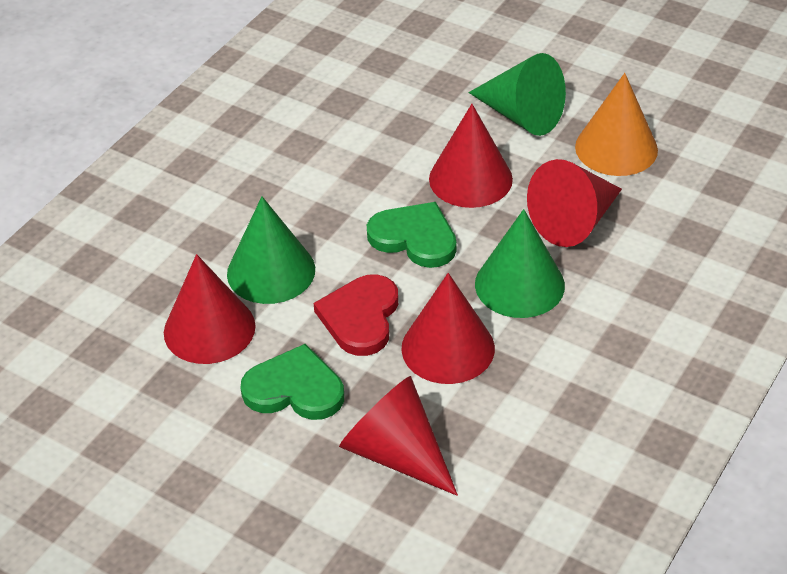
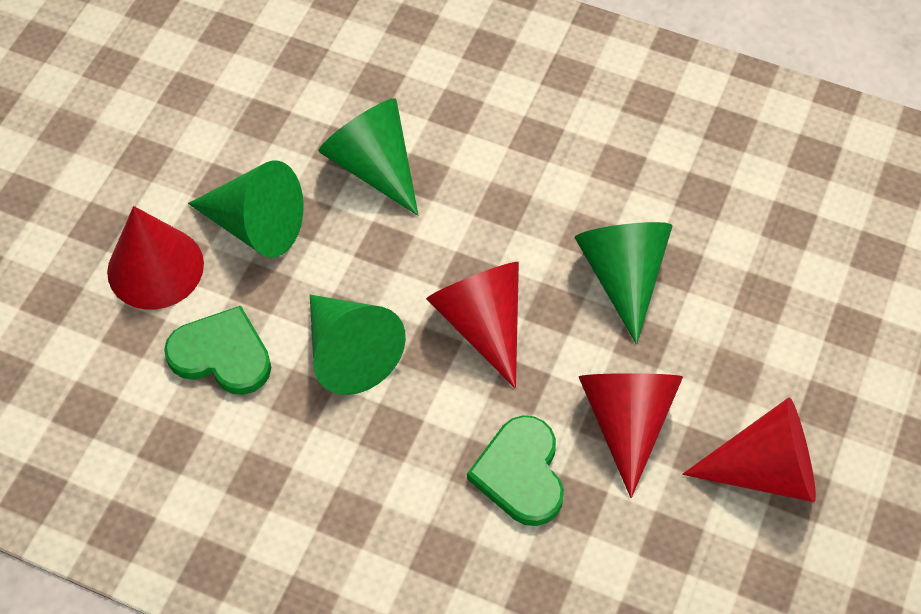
green cone: [227,196,315,304] [468,53,566,136] [475,209,565,318] = 3 -> [188,160,304,258] [310,295,406,395] [318,98,418,216] [574,222,672,344] = 4
orange cone: [575,73,658,176] = 1 -> none = 0
red cone: [164,254,256,364] [339,376,458,496] [401,273,495,384] [429,104,513,208] [527,159,622,247] = 5 -> [107,206,204,310] [426,262,519,388] [579,373,683,498] [682,397,816,502] = 4
red heart: [314,274,398,356] = 1 -> none = 0

